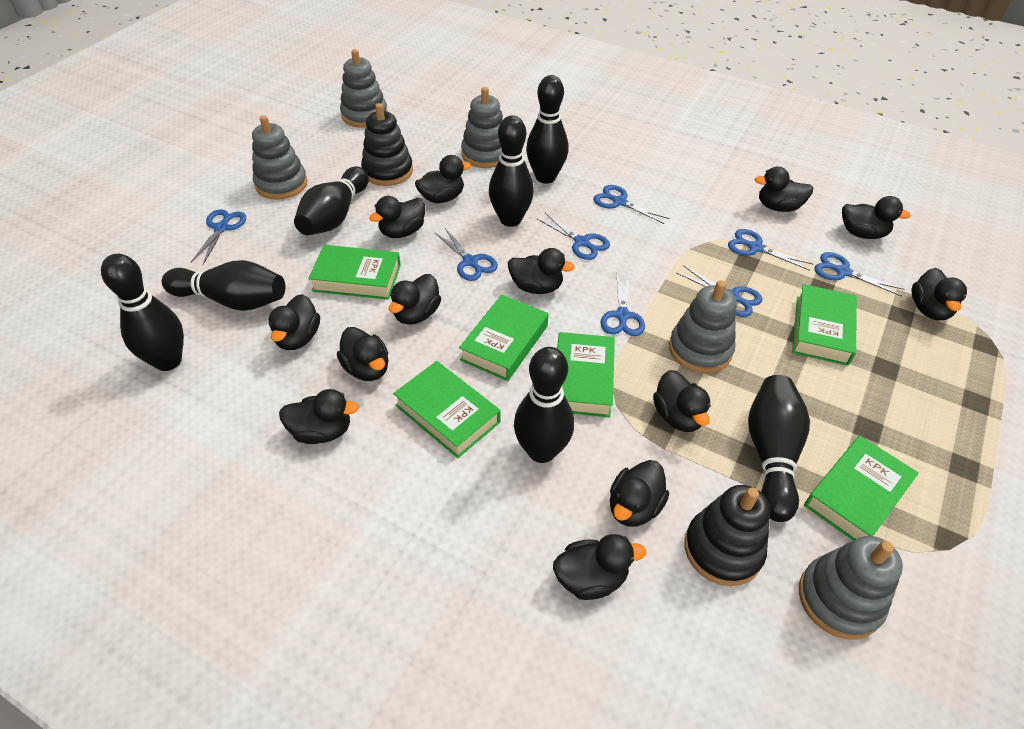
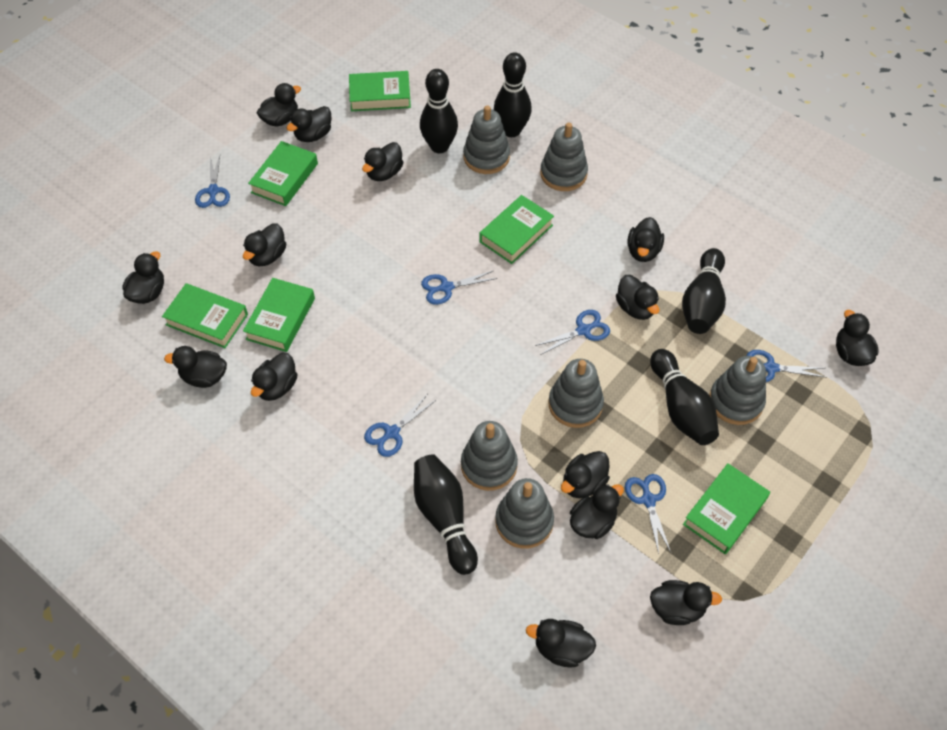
black bowling pin: [101,254,184,371] [162,260,285,311] [294,167,369,235] [489,115,534,227] [514,347,574,463] [526,75,569,184] [748,375,810,522] = 7 -> [414,454,478,575] [420,69,458,153] [494,53,532,137] [650,349,719,445] [682,248,726,334] = 5
black duck: [269,294,320,350] [279,389,359,444] [337,327,389,381] [369,196,425,238] [389,274,441,325] [415,155,471,203] [508,248,575,294] [553,534,646,600] [610,460,669,527] [653,370,711,432] [755,167,813,212] [842,196,911,239] [911,268,967,321] = 13 -> [122,251,164,304] [164,346,227,388] [243,223,286,266] [251,353,297,401] [257,83,301,127] [287,106,331,142] [362,142,403,181] [526,619,596,667] [561,451,610,498] [570,484,624,539] [616,275,659,320] [627,217,664,262] [650,580,722,625] [836,310,879,366] = 14
black stacking toy: [361,103,413,186] [684,485,770,586] = 2 -> none = 0
blue scissors: [190,209,246,265] [434,228,498,281] [537,213,610,260] [593,185,670,224] [601,275,645,336] [676,265,762,317] [728,229,813,271] [814,252,905,296] = 8 -> [195,156,230,208] [364,395,436,457] [421,271,497,305] [535,310,610,355] [625,474,671,554] [746,350,827,382] = 6
grey stacking toy: [252,115,308,200] [340,49,388,128] [461,87,503,168] [669,280,736,373] [799,536,903,640] = 5 -> [461,421,518,491] [463,105,510,174] [495,478,554,549] [540,123,588,191] [548,359,604,428] [709,356,766,425] = 6

